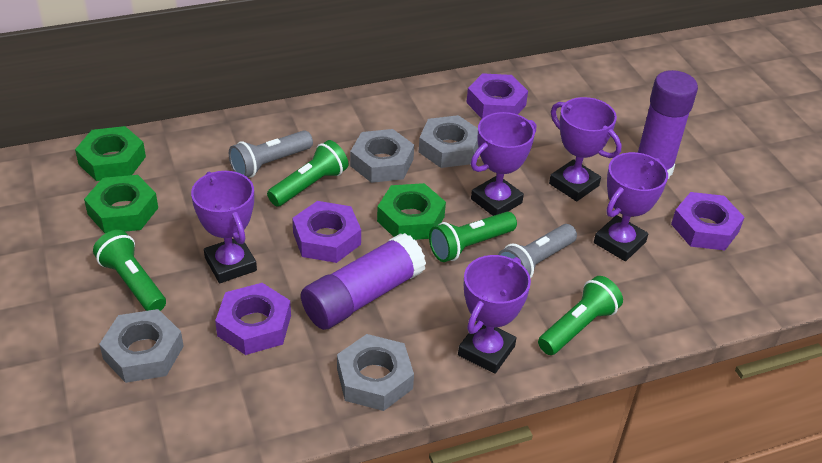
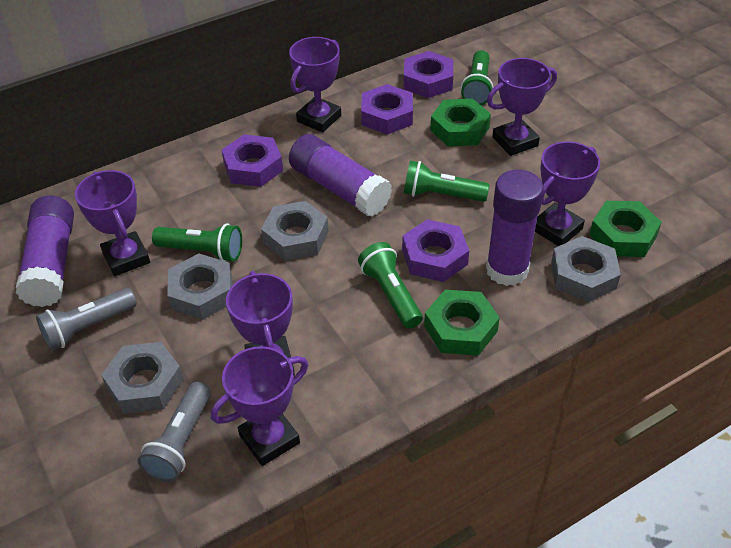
purple glue stick: [301,233,426,330] [638,70,698,179] = 2 -> [16,195,74,307] [289,134,392,216] [486,170,544,286] = 3
purple trophy: [191,171,257,283] [458,255,531,374] [471,112,536,216] [549,97,622,201] [594,152,668,261] = 5 -> [75,170,150,276] [211,346,308,466] [226,271,295,376] [289,37,341,133] [487,58,557,156] [535,141,600,246] = 6

